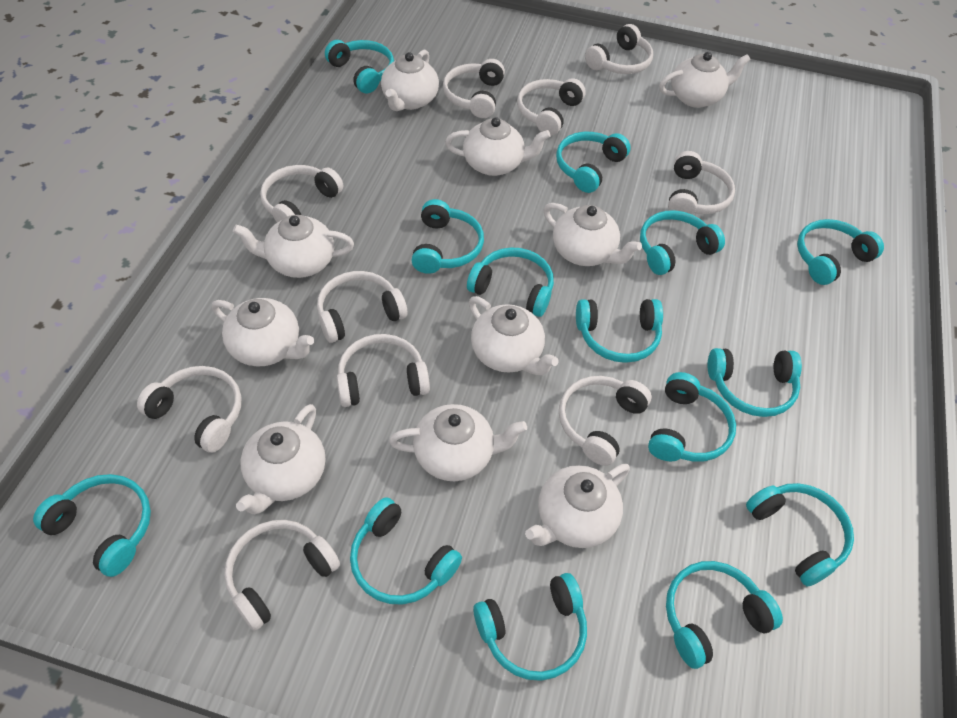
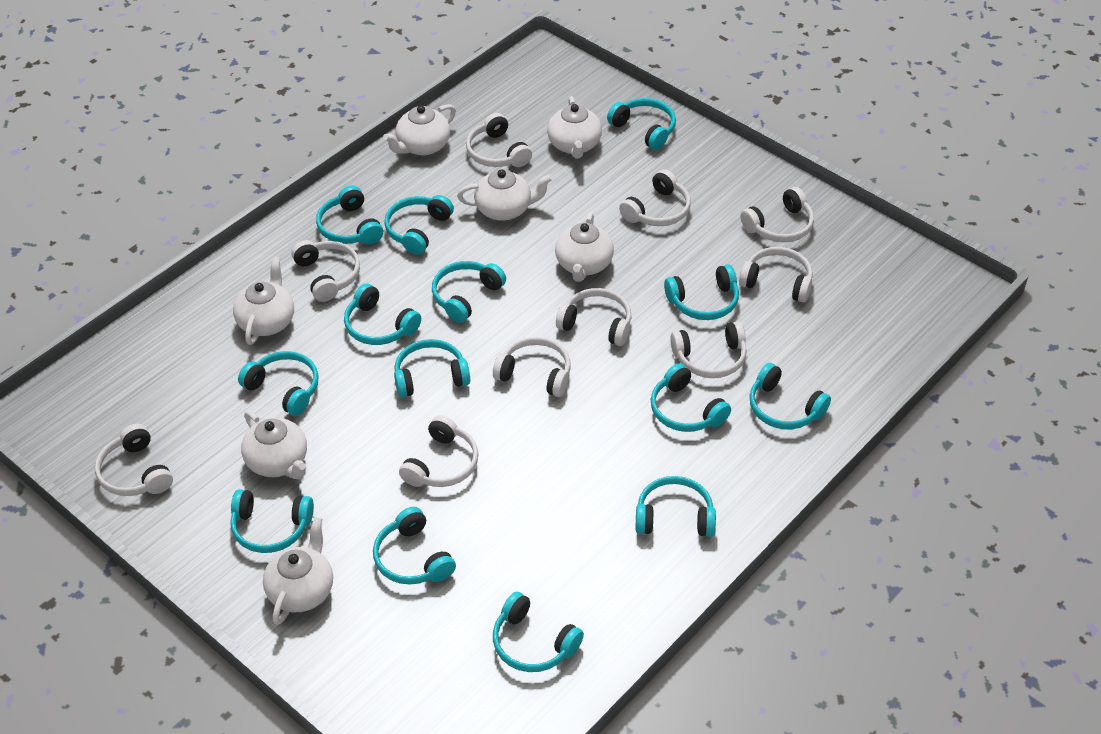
white teapot: [212,298,314,366] [233,215,354,278] [236,404,326,514] [381,49,439,111] [389,404,527,481] [445,117,551,176] [469,296,559,375] [525,464,630,548] [544,203,642,266] [659,52,751,108] = 10 -> [233,256,294,345] [241,411,307,479] [263,517,333,625] [383,104,456,155] [457,169,553,221] [547,96,602,159] [555,212,614,282] = 7

